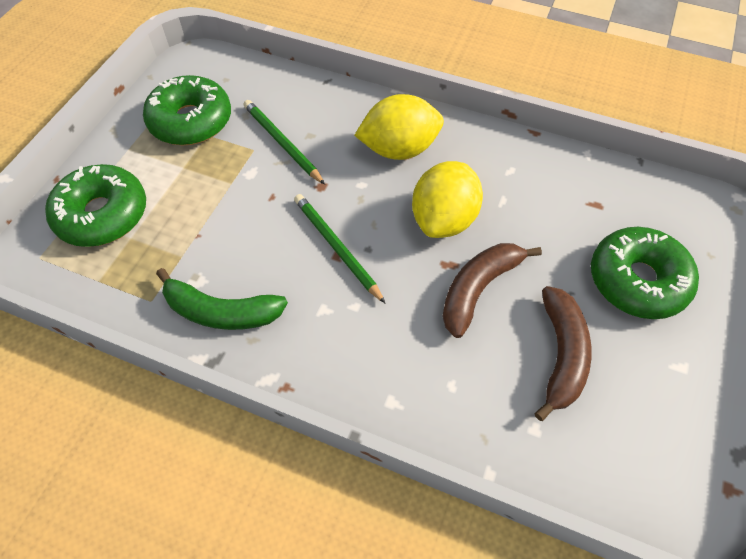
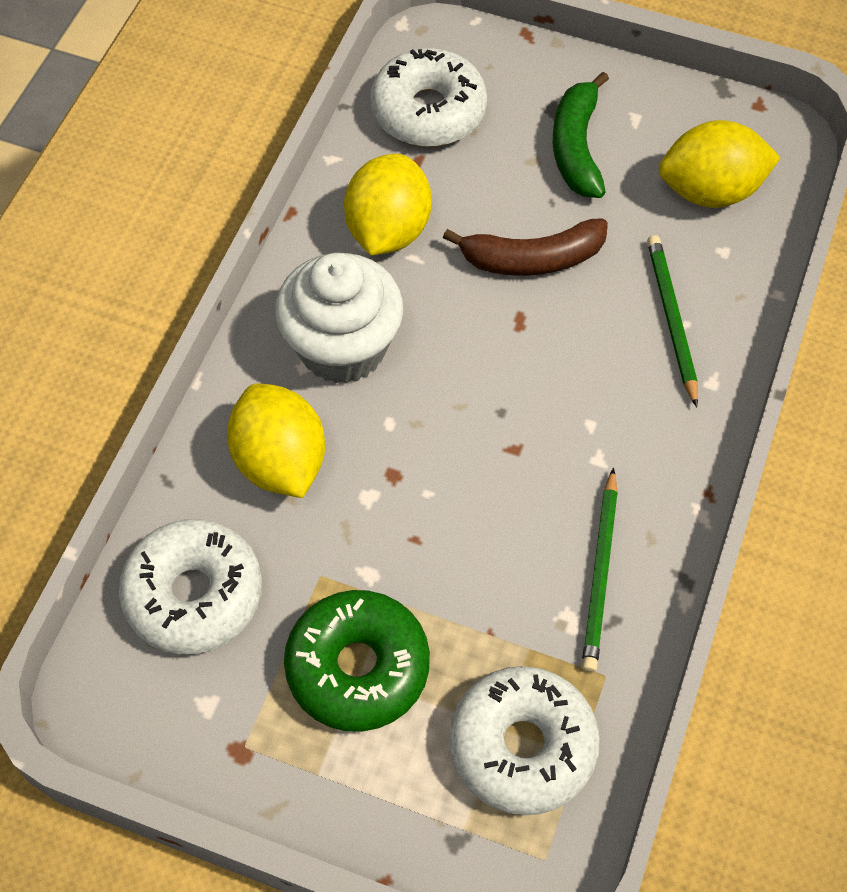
brown banana: [442,243,542,338] [534,286,592,421] = 2 -> [443,218,608,276] = 1
green donut: [45,164,146,247] [143,75,231,145] [591,227,699,319] = 3 -> [284,590,430,732] = 1
white cupcake: none = 0 -> [275,253,403,384] = 1
white donut: none = 0 -> [119,519,262,654] [371,49,487,147] [449,666,600,815] = 3
yellow lemon: [354,94,444,160] [412,161,483,238] = 2 -> [227,383,325,498] [344,154,432,255] [659,120,781,208] = 3

